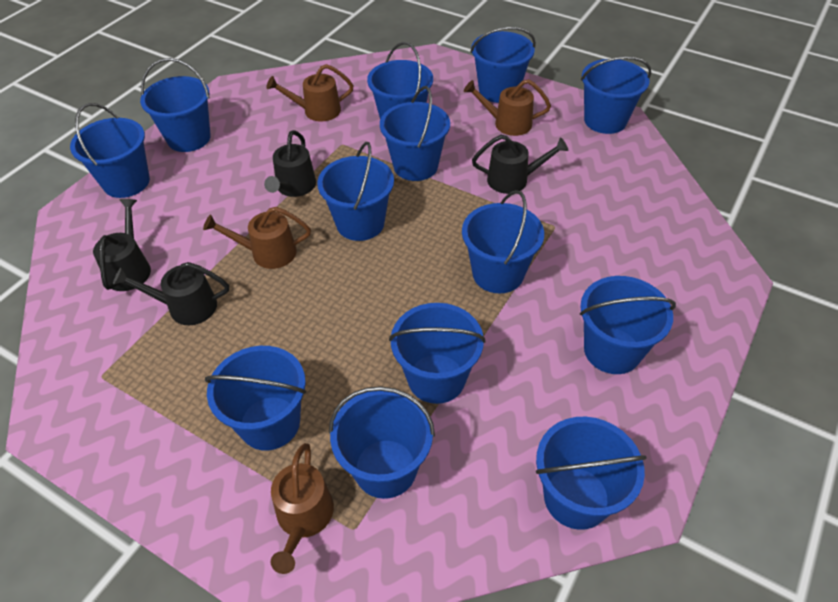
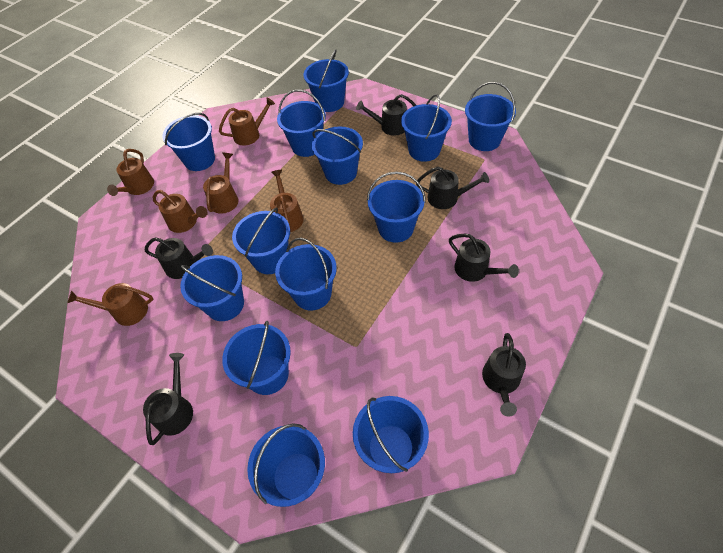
black watering can: [93,199,151,291] [113,262,229,325] [264,130,316,197] [472,135,568,194] = 4 -> [143,353,193,445] [145,237,213,279] [356,94,416,136] [416,167,489,209] [449,234,519,282] [482,333,526,417] = 6
brown watering can: [203,207,311,269] [266,64,353,122] [271,443,334,574] [464,79,551,136] = 4 -> [67,283,153,326] [107,149,154,196] [153,190,208,233] [203,153,238,214] [219,98,275,145] [270,170,303,232] = 6

